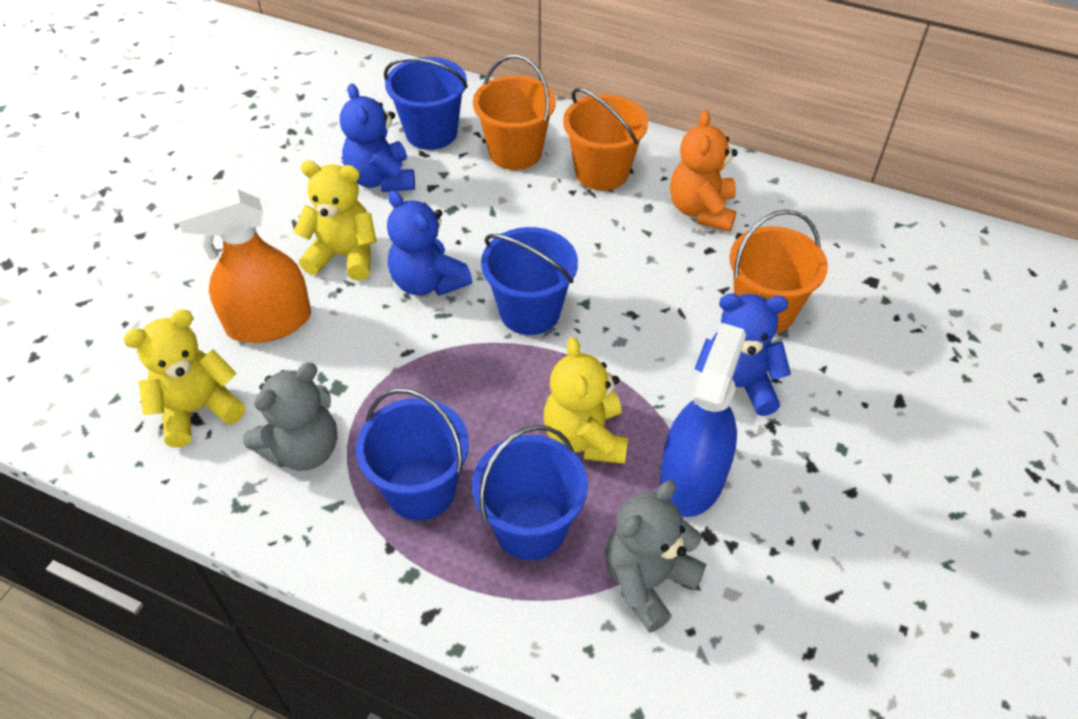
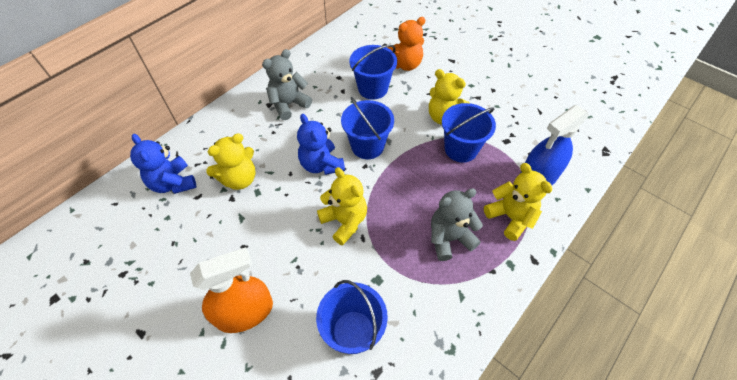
blue teddy bear: [340,84,415,192] [387,190,472,296] [694,293,791,416] = 3 -> [130,134,197,194] [297,114,345,175] = 2
orange bucket: [473,55,556,170] [563,88,648,191] [729,210,828,334] = 3 -> none = 0
yellow teddy bear: [123,309,245,448] [293,161,377,280] [544,337,628,464] = 3 -> [206,133,255,190] [317,167,367,245] [429,69,471,125] [484,163,553,241] = 4

